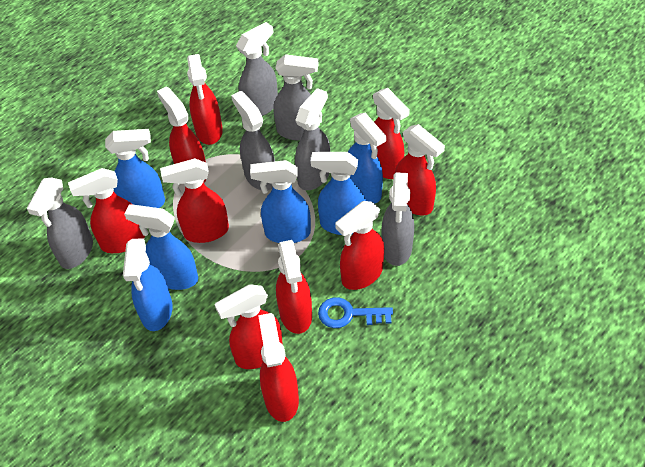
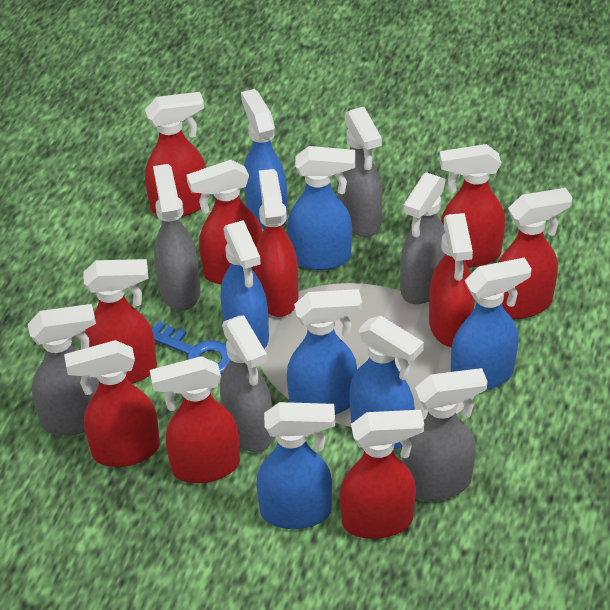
blue spray bottle: [105,129,165,208] [123,238,172,331] [124,204,198,290] [250,160,311,243] [311,152,366,235] [348,113,386,204] = 6 -> [221,220,269,349] [241,89,287,229] [256,402,335,529] [287,146,355,270] [287,289,362,415] [349,315,424,449] [451,258,532,391] = 7

